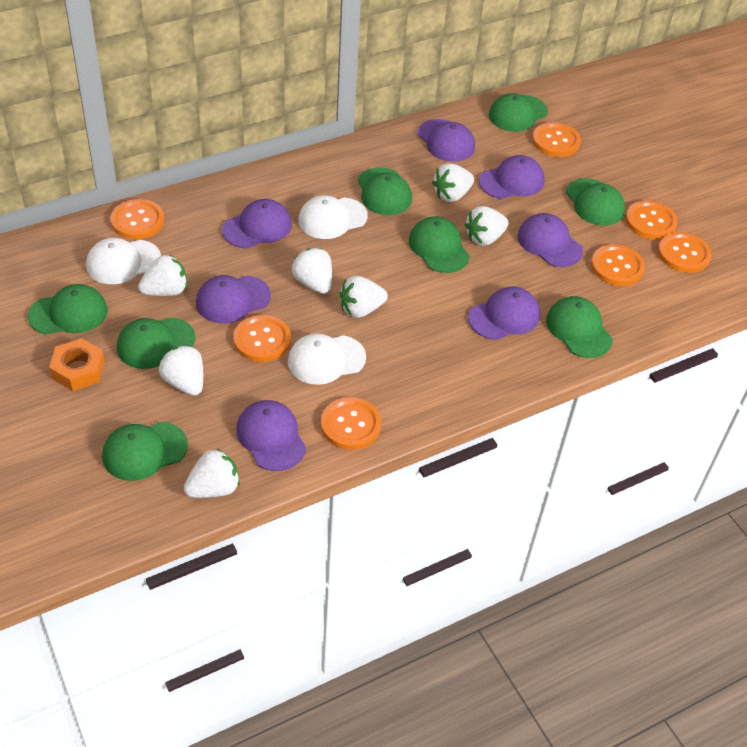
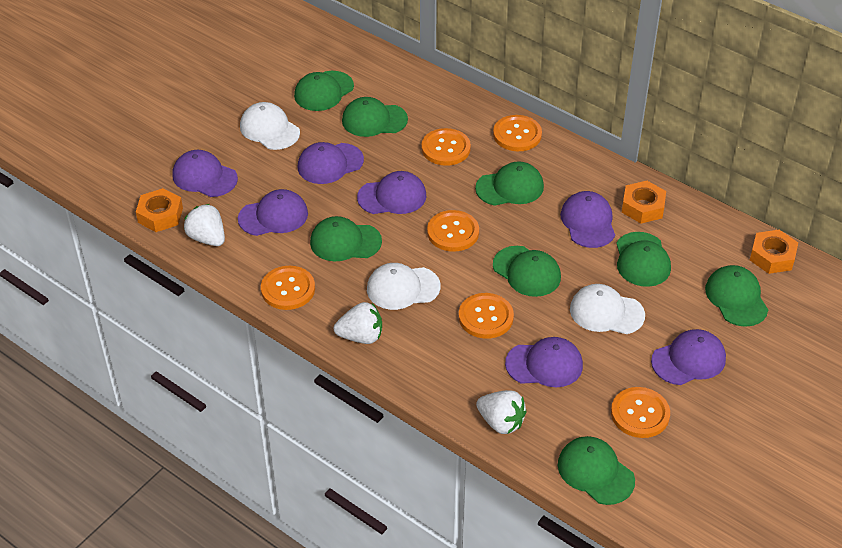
orange button: [111,199,164,239] [233,315,291,362] [321,397,381,450] [532,122,581,157] [591,244,645,286] [625,201,678,239] [658,232,712,273] = 7 -> [261,266,315,310] [421,128,471,166] [427,210,479,252] [459,293,514,339] [493,115,542,151] [611,387,670,438] = 6
orange nut: [49,338,105,391] = 1 -> [136,188,183,232] [622,181,666,224] [750,230,798,274] = 3
white strawberry: [138,254,187,296] [159,345,203,396] [184,449,240,498] [292,248,332,294] [340,276,388,318] [432,163,474,202] [465,206,509,246] = 7 -> [184,204,225,246] [334,302,382,344] [476,390,527,434] = 3

